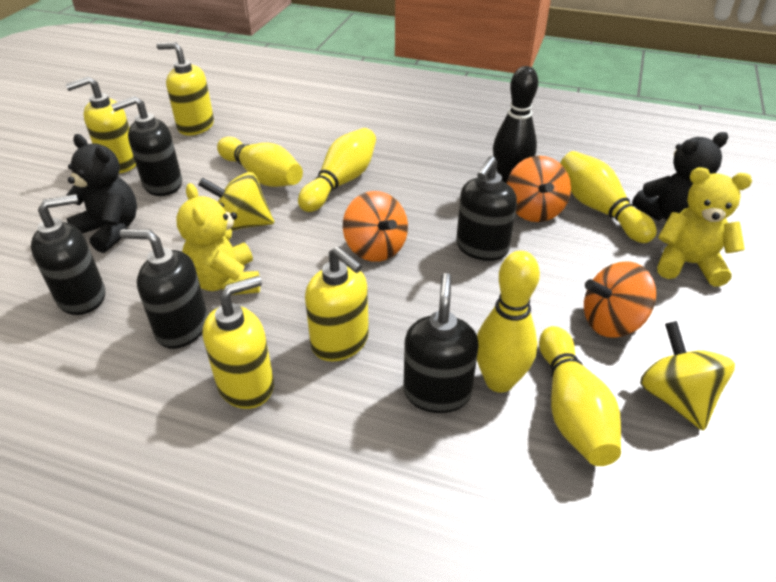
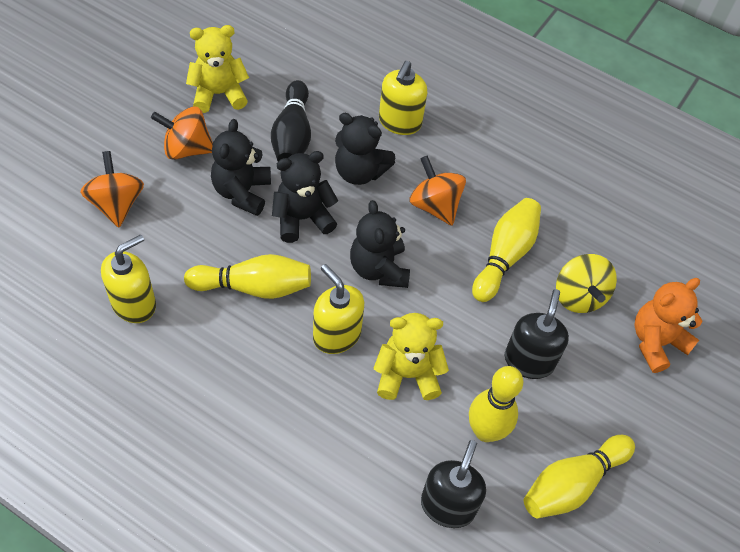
black soap dispenser: [31,194,105,315] [111,96,182,196] [120,229,208,349] [403,273,479,413] [456,156,517,261] = 5 -> [421,440,486,528] [505,289,569,379] = 2
black teddy bear: [66,134,137,253] [632,132,728,221] = 2 -> [211,119,271,216] [272,151,338,243] [335,113,396,185] [350,200,410,288] = 4
orange teddy bear: none = 0 -> [634,278,703,373] = 1
yellow bowling pin: [217,137,303,187] [298,128,376,212] [477,251,540,393] [539,326,621,466] [560,151,657,243] = 5 -> [184,254,311,299] [469,366,523,442] [472,198,541,302] [524,435,635,518] = 4
yellow soap dispenser: [65,76,136,173] [156,42,214,135] [203,276,274,409] [305,246,369,361] = 4 -> [101,234,156,323] [313,264,364,354] [379,61,427,135] = 3
yellow spinning top: [198,172,274,231] [640,321,735,431] = 2 -> [556,254,617,313] = 1

